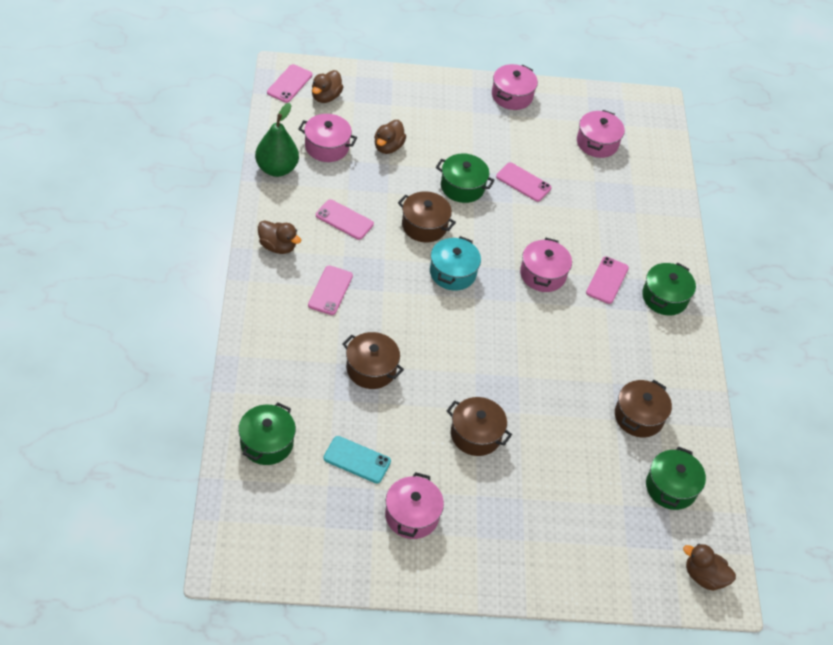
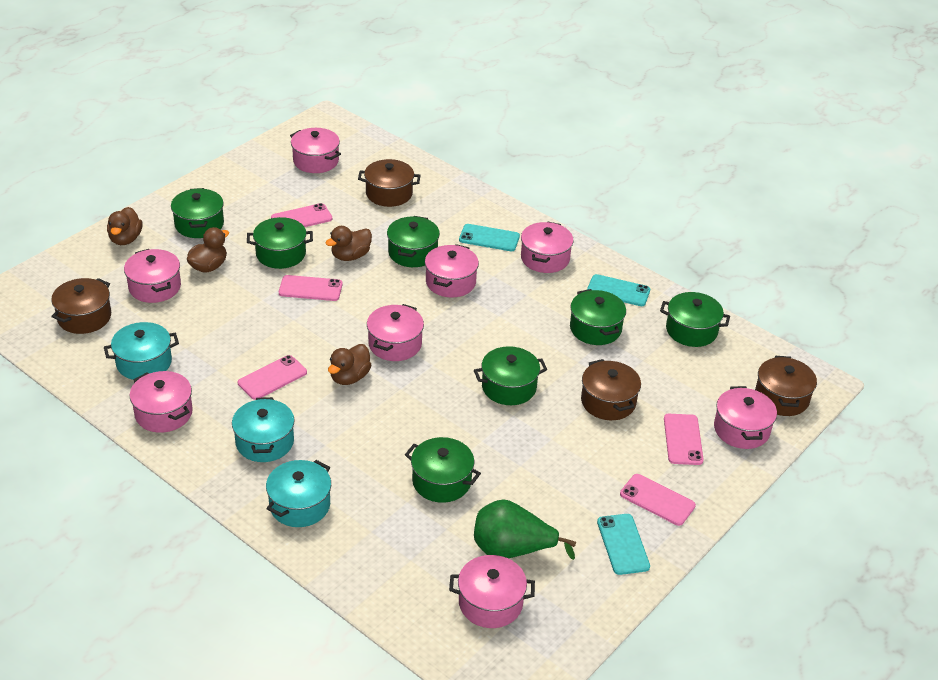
green pot: [238,402,296,465] [436,153,495,203] [642,263,696,315] [646,446,706,510] = 4 -> [171,188,224,238] [247,217,313,269] [387,216,440,267] [405,437,481,503] [474,346,547,405] [570,289,626,345] [660,292,730,347] = 7
pink pot: [298,114,357,162] [385,472,444,539] [492,64,538,110] [520,238,572,292] [577,110,625,158] = 5 -> [124,249,181,303] [129,371,193,433] [290,128,341,173] [367,304,424,361] [425,244,479,298] [449,555,535,628] [521,221,574,273] [714,386,777,449] = 8
turquoise phone: [323,436,391,484] = 1 -> [459,224,520,251] [587,274,650,306] [597,514,650,575] = 3
turquoise pot: [430,236,481,291] = 1 -> [104,322,179,380] [232,397,295,462] [266,460,331,527] = 3

